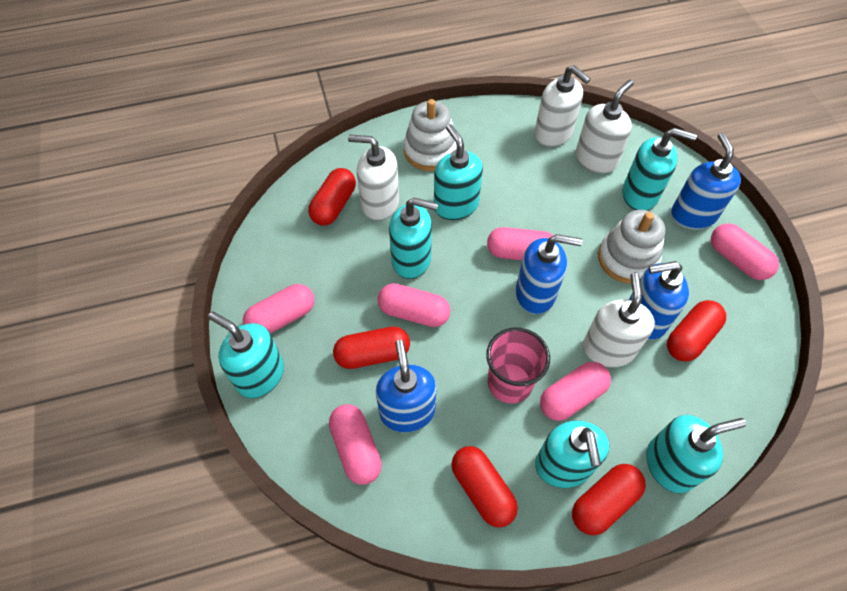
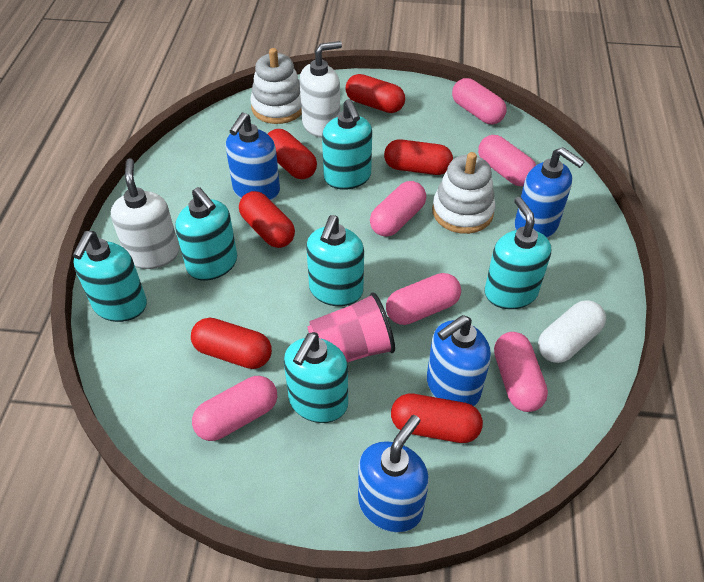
red capsule: [308,168,356,226] [333,327,410,369] [451,446,518,528] [572,464,646,535] [667,300,726,362] = 5 -> [191,318,272,369] [239,191,295,248] [268,129,317,179] [346,74,405,113] [384,139,453,175] [391,394,483,443] = 6
white capsule: none = 0 -> [538,300,606,363] = 1
white soap dispenser: [348,135,399,221] [534,65,591,147] [575,80,634,174] [583,272,655,368] = 4 -> [111,159,179,269] [300,41,342,138] = 2

